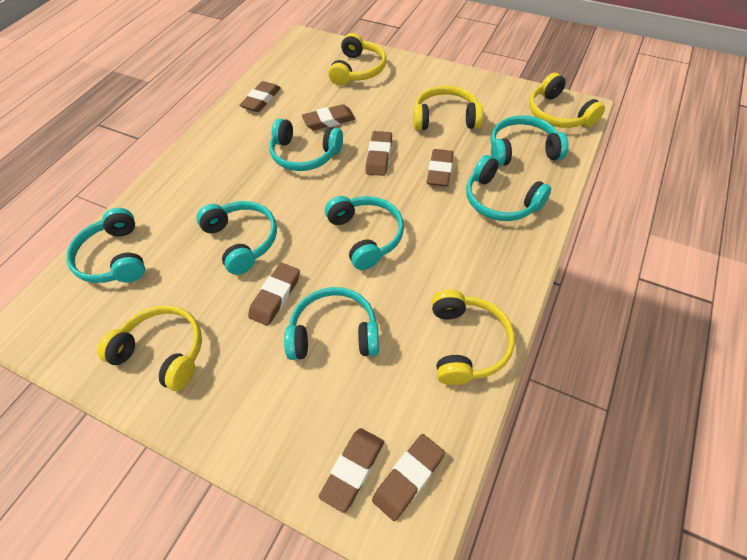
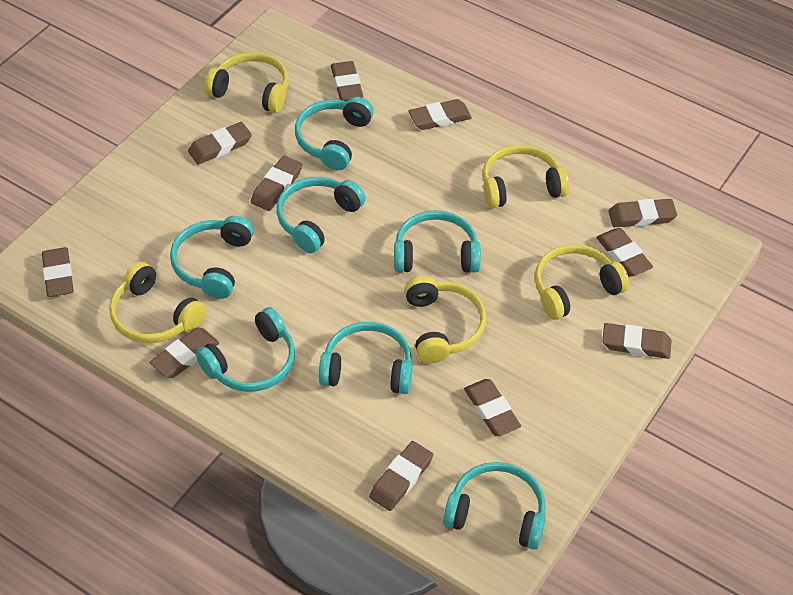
brown eraser: [240,81,281,112] [248,263,300,326] [302,104,355,130] [319,428,384,513] [365,131,392,176] [372,434,445,521] [427,149,454,187] = 7 -> [42,247,74,297] [150,328,219,378] [188,122,252,165] [251,156,302,211] [331,61,363,101] [369,441,433,511] [409,99,472,130] [464,379,521,436] [596,228,653,277] [602,323,671,359] [608,199,677,227] = 11

